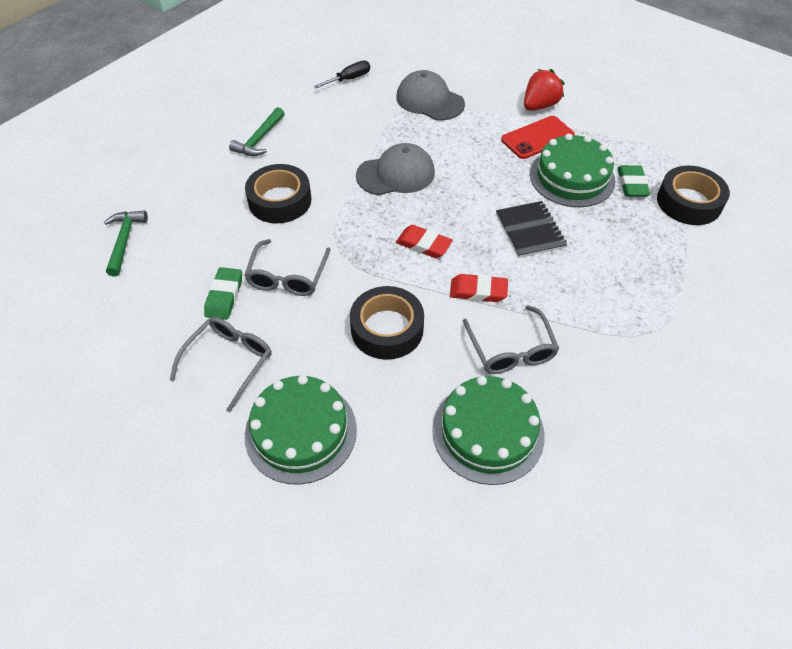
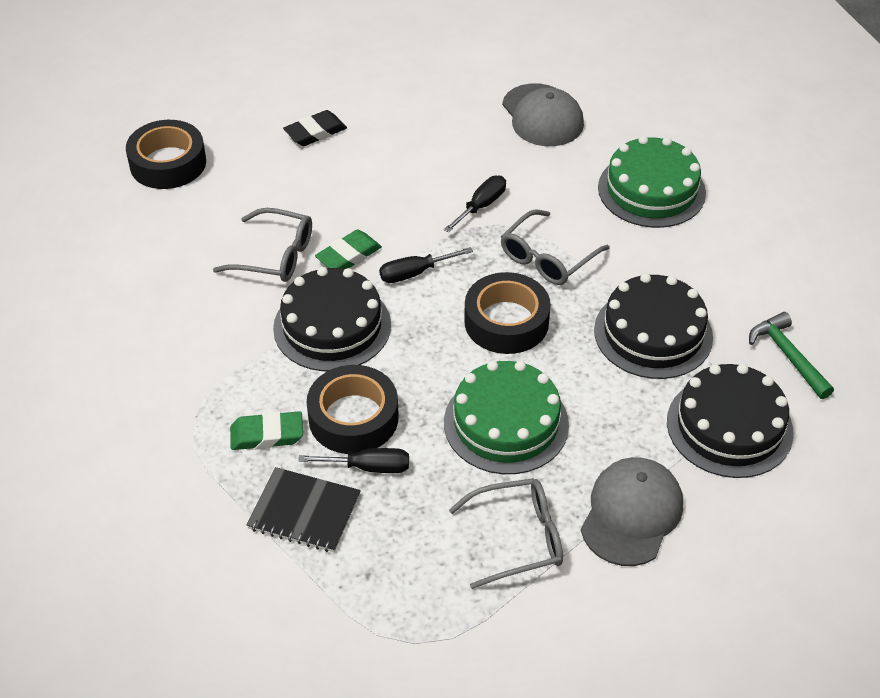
black cake: none = 0 -> [273,267,391,371] [594,273,713,379] [667,364,794,478] = 3
black eraser: none = 0 -> [283,110,347,146] = 1
black screwdriver: [313,60,370,88] = 1 -> [298,448,409,473] [379,247,473,283] [444,175,506,233] = 3
green cake: [245,375,357,485] [432,376,545,485] [530,133,615,207] = 3 -> [444,361,569,474] [598,136,706,228] = 2
green hammer: [104,210,148,276] [229,107,285,156] = 2 -> [749,312,834,399] = 1
red eraser: [396,225,453,258] [450,274,508,302] = 2 -> none = 0
red phone: [501,116,575,159] = 1 -> none = 0
red strawberry: [524,69,565,111] = 1 -> none = 0

